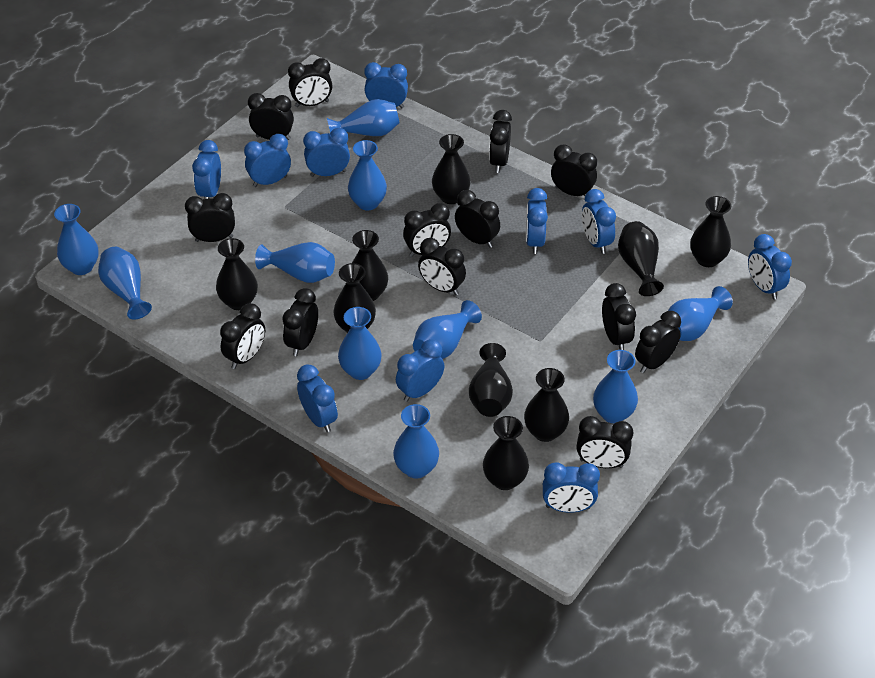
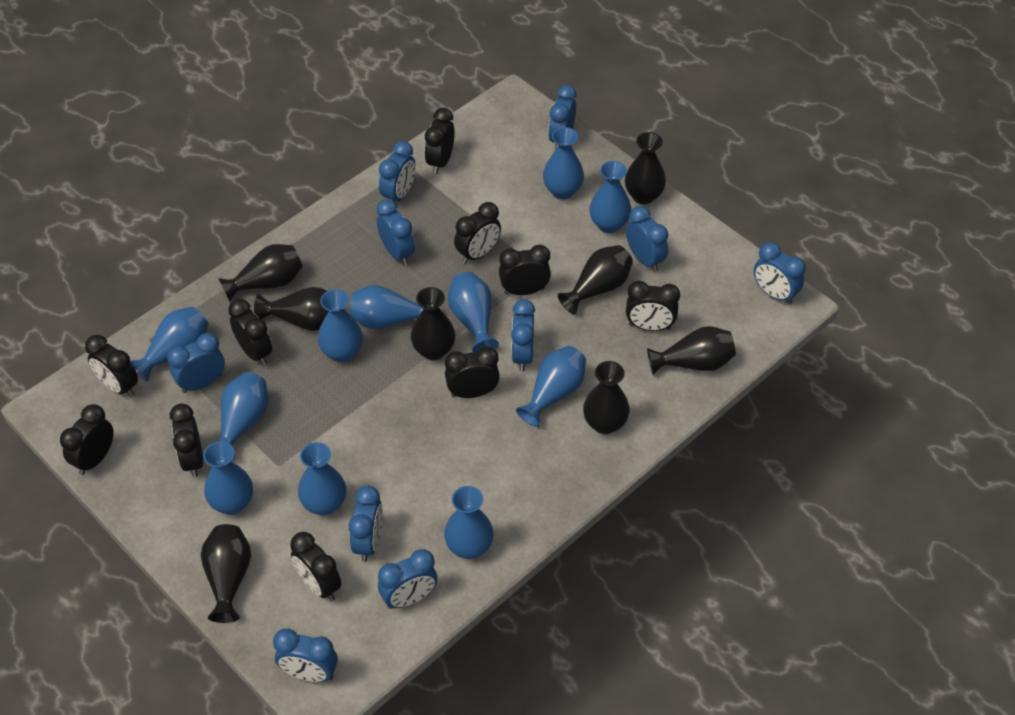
black clock: [185,193,235,242] [220,303,265,369] [248,93,294,140] [282,288,318,356] [288,58,332,107] [403,203,451,257] [418,238,466,295] [455,190,500,248] [489,110,512,173] [551,145,597,196] [577,416,633,468] [602,283,636,350] [635,311,681,373] = 13 -> [60,404,114,475] [85,335,138,397] [170,404,203,477] [228,299,272,366] [290,532,341,601] [425,108,455,174] [445,347,500,398] [454,202,501,264] [499,245,551,295] [626,281,680,331] = 10
black vase: [216,238,258,310] [333,263,376,333] [352,230,388,301] [432,134,471,204] [469,343,513,417] [483,416,529,490] [524,368,569,442] [618,221,664,296] [690,196,731,267] = 9 -> [201,524,251,623] [218,244,303,302] [254,287,328,331] [411,287,455,360] [558,245,633,315] [583,361,630,434] [625,132,666,204] [647,326,736,375] = 8
blue vase: [54,204,99,275] [98,247,152,320] [255,242,335,283] [327,99,400,136] [338,307,382,380] [348,140,387,211] [393,404,439,479] [413,300,482,359] [593,350,638,423] [668,286,733,341] = 10 -> [130,307,208,382] [203,441,253,515] [217,372,268,460] [298,442,346,516] [318,289,363,362] [350,285,423,329] [444,486,493,559] [448,272,499,352] [516,346,586,427] [543,127,584,199] [589,161,631,233] = 11

